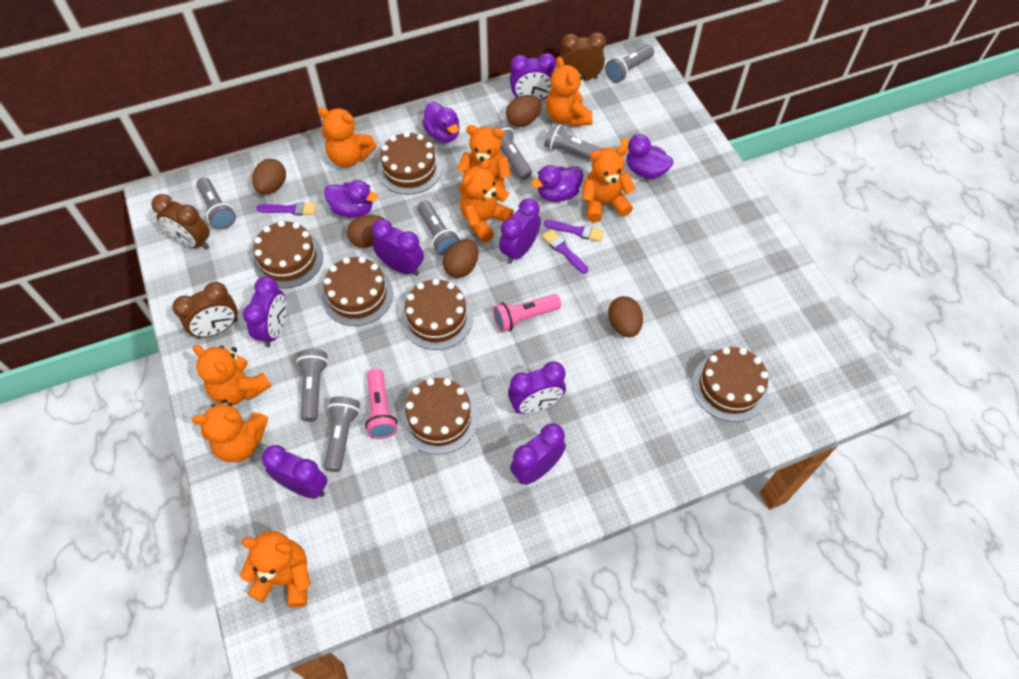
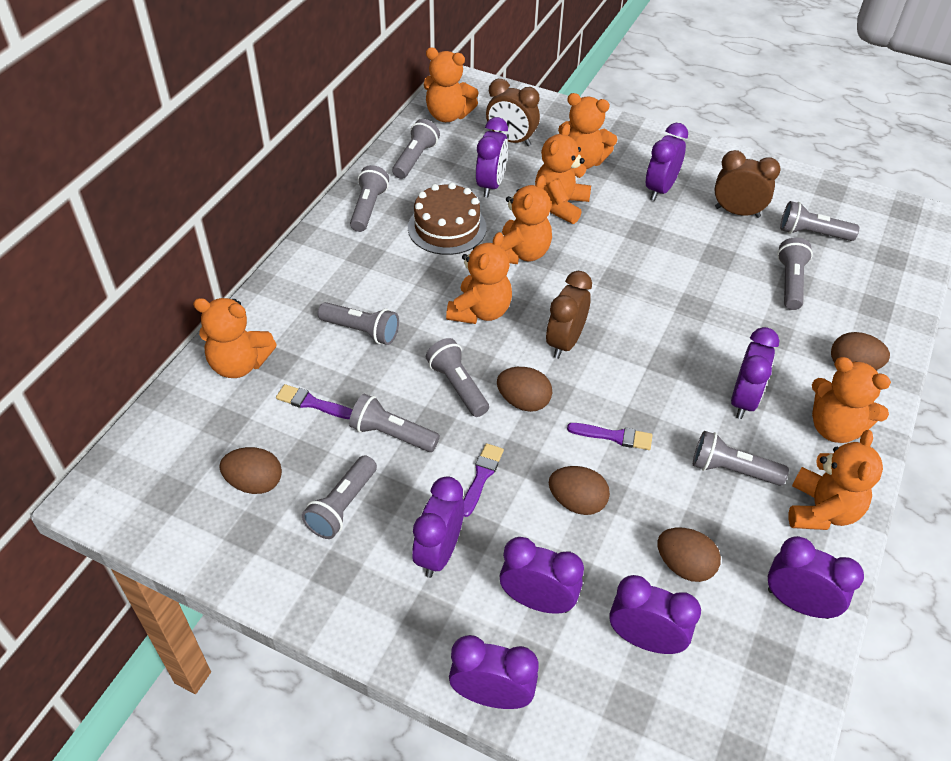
brown cake: [253,221,323,288] [322,257,393,326] [377,132,442,195] [401,278,473,350] [401,378,478,454] [692,347,768,422] = 6 -> [408,183,487,255] = 1
grey flashlight: [196,177,236,229] [296,349,328,422] [324,396,360,472] [417,200,460,255] [493,124,532,180] [544,123,603,159] [605,45,654,83] = 7 -> [302,455,377,539] [318,302,399,345] [349,394,440,452] [350,165,389,232] [392,119,440,179] [426,338,489,417] [693,431,789,486] [777,237,813,310] [780,201,859,241] = 9
pink flashlight: [365,369,397,439] [493,294,561,332] = 2 -> none = 0
purple clock: [243,276,287,347] [262,445,328,499] [371,219,424,276] [499,198,541,264] [508,362,566,414] [510,53,556,101] [510,423,566,485] = 7 -> [412,476,464,578] [449,635,539,709] [476,117,508,197] [500,537,584,614] [609,575,701,654] [646,123,688,201] [731,327,779,419] [768,536,864,619] = 8
purple duck: [324,180,378,218] [422,102,460,142] [531,165,584,202] [621,134,673,179] = 4 -> none = 0

